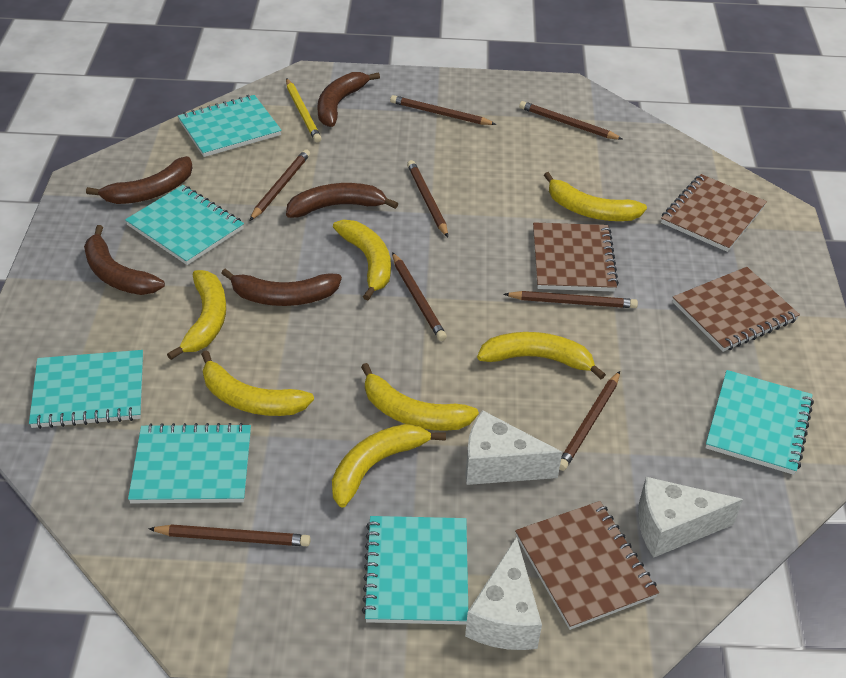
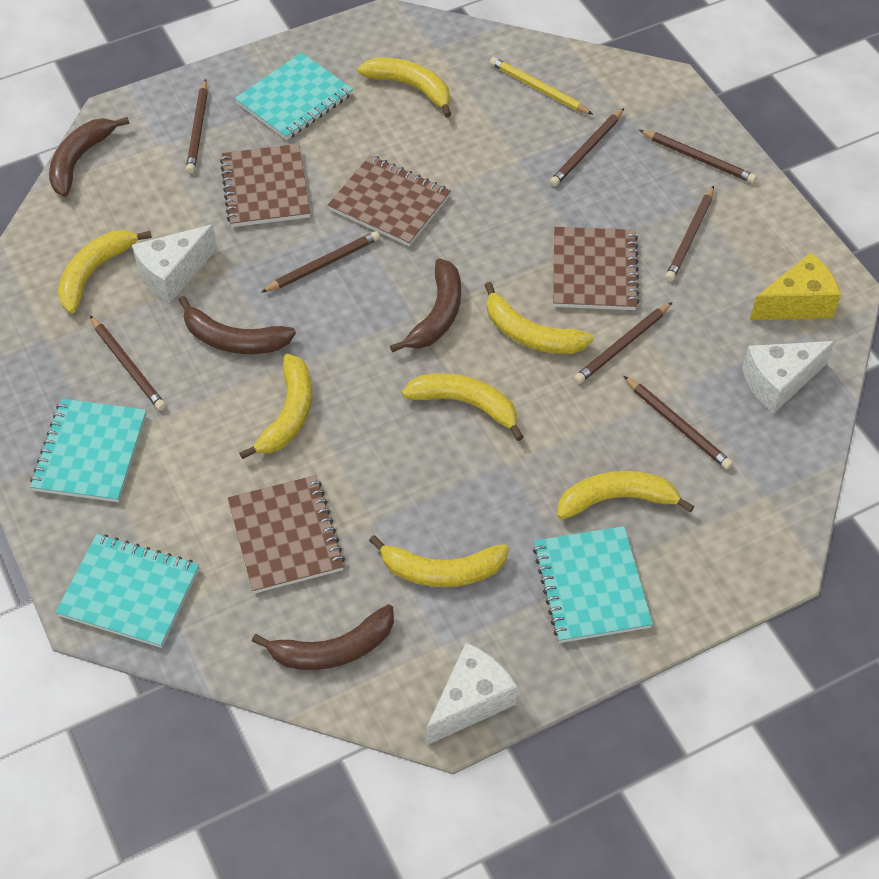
brown banana: [84,225,165,295] [86,156,193,204] [221,268,342,306] [286,183,398,218] [317,72,380,127] = 5 -> [49,117,129,197] [178,296,296,354] [252,604,394,670] [390,258,461,352] = 4
turquoise notebook: [29,350,143,429] [125,185,244,265] [128,423,251,503] [178,95,282,157] [362,516,468,625] [705,370,814,475] = 6 -> [30,399,147,502] [55,534,199,648] [235,53,353,140] [533,526,653,643] = 4
yellow cheese: none = 0 -> [750,253,841,320] = 1

